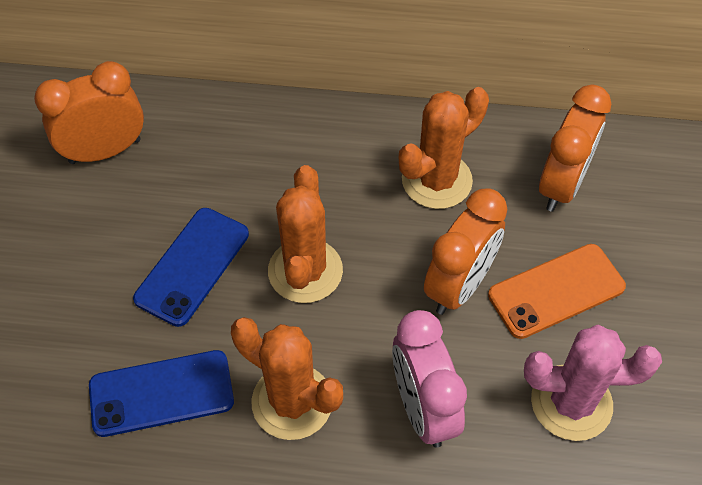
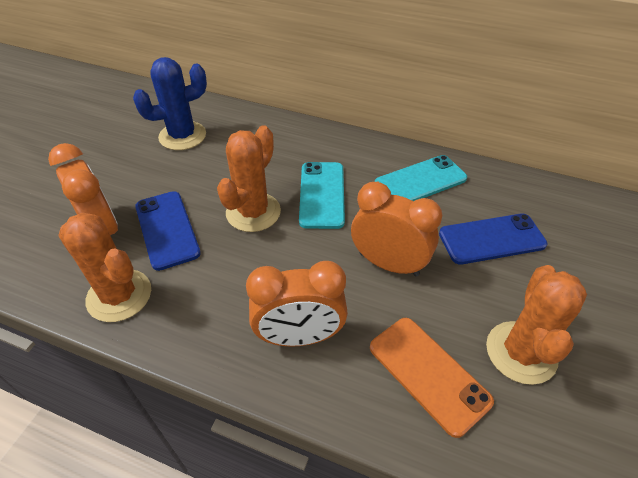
blue cactus: none = 0 -> [133,57,207,150] = 1
pink cactus: [524,325,662,441] = 1 -> none = 0
pink clock: [392,310,467,448] = 1 -> none = 0
turquoise phone: none = 0 -> [299,162,345,229] [375,155,467,201] = 2

